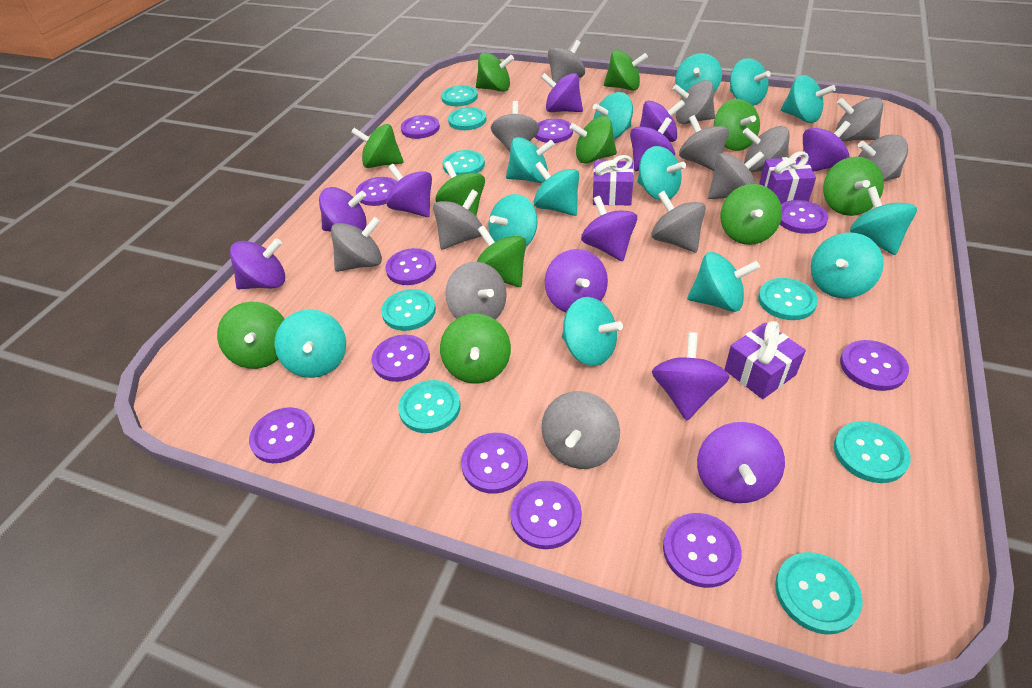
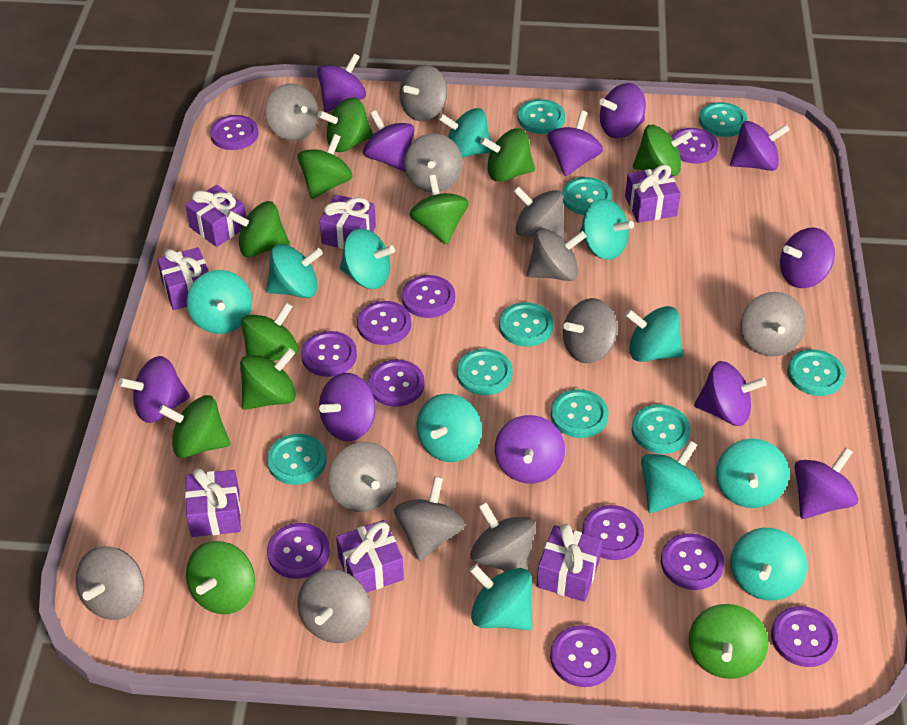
grey spinning top: [331,217,382,272] [433,189,482,250] [445,262,507,320] [491,101,540,152] [542,391,620,469] [548,40,585,84] [651,191,706,252] [673,80,715,124] [679,115,729,171] [708,151,764,199] [743,126,790,172] [835,97,883,141] [858,135,908,181] = 13 -> [75,546,144,620] [265,83,318,141] [297,569,370,643] [329,442,398,512] [394,476,465,561] [400,65,447,121] [404,133,463,193] [471,502,536,571] [513,186,565,239] [527,228,587,281] [563,298,617,363] [741,292,806,356] = 12
purple gift: [593,155,634,206] [724,321,806,399] [759,151,816,204] = 3 -> [157,247,209,310] [185,185,246,247] [185,468,241,537] [320,194,376,249] [336,520,404,592] [537,524,602,602] [625,165,681,223] = 7
turquoise button: [381,289,436,331] [398,380,461,433] [441,85,478,106] [443,150,485,175] [448,107,486,130] [758,278,818,320] [775,552,863,634] [834,421,910,483] = 8 -> [267,434,326,485] [457,349,513,395] [499,302,553,347] [518,99,565,134] [551,389,609,438] [562,177,612,215] [632,404,690,454] [699,102,747,137] [787,349,845,396] = 9
turquoise spinning top: [274,309,346,378] [488,194,538,246] [506,137,555,183] [534,162,579,216] [562,297,623,366] [593,92,633,139] [637,146,686,200] [675,53,722,92] [688,252,760,312] [730,58,771,106] [781,75,836,123] [811,232,884,298] [850,186,917,255] = 13 -> [187,270,252,334] [266,244,323,298] [340,228,395,289] [416,394,481,462] [438,108,491,158] [469,564,533,630] [579,199,634,260] [625,306,683,362] [641,440,704,513] [716,439,789,508] [731,528,807,601] = 11

